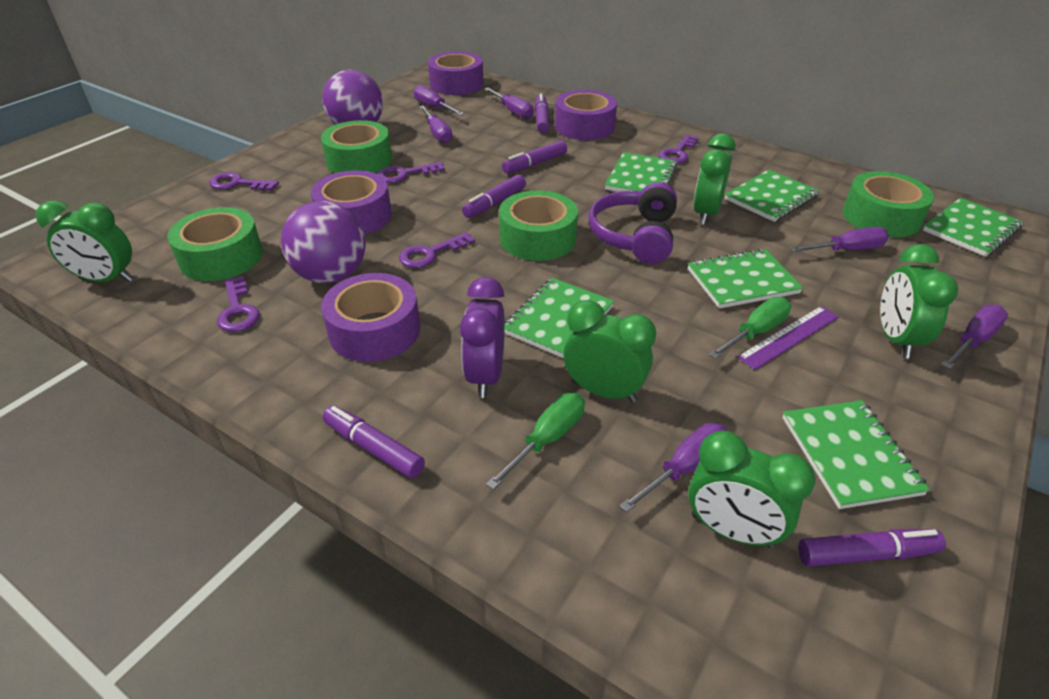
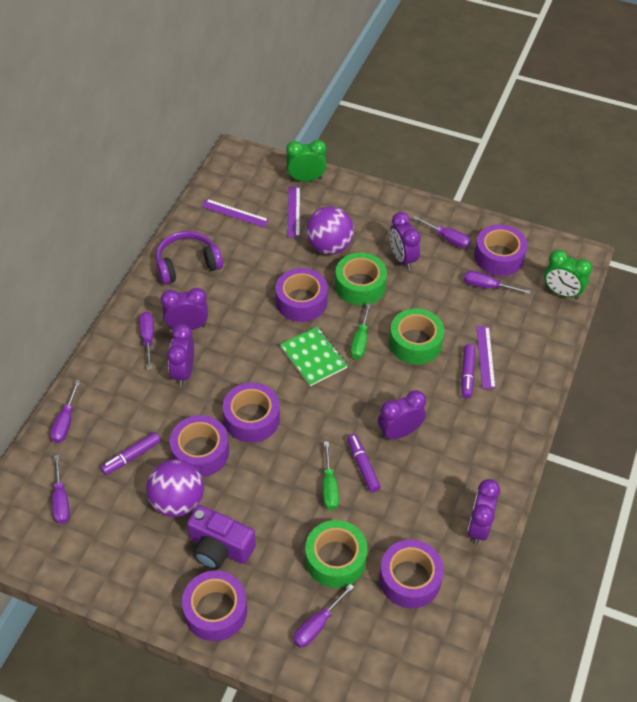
green clock: [36,200,134,282] [563,300,656,403] [688,430,815,548] [693,133,736,225] [880,244,958,359] = 5 -> [286,140,327,182] [544,250,592,300] = 2
green notebook: [504,278,614,358] [605,152,677,192] [688,249,803,309] [725,170,819,222] [782,400,930,509] [923,198,1023,257] = 6 -> [280,327,348,386] = 1
green tape: [167,207,263,281] [321,120,392,173] [499,190,578,261] [843,171,934,238] = 4 -> [305,520,367,588] [335,253,387,306] [389,308,444,364] = 3
purple camera: none = 0 -> [187,505,256,570] = 1
purple clock: [460,277,505,398] = 1 -> [161,288,208,330] [167,324,194,387] [378,390,426,440] [389,212,421,270] [467,479,500,545] = 5
purple key: [209,172,279,191] [217,276,260,332] [377,162,445,183] [399,232,475,268] [658,134,699,164] = 5 -> none = 0
purple marker: [323,406,425,479] [462,174,526,218] [502,140,567,174] [535,94,550,133] [798,529,946,566] = 5 -> [100,432,161,475] [347,434,381,493] [461,344,475,399] = 3
purple ruler: [737,306,839,370] = 1 -> [202,199,269,227] [288,187,300,237] [476,326,495,389] = 3
purple tape: [311,170,392,235] [321,273,420,362] [428,51,484,95] [555,90,617,140] = 4 -> [170,415,229,477] [182,570,247,641] [223,382,280,443] [276,268,328,322] [379,540,444,608] [474,224,527,276] = 6

